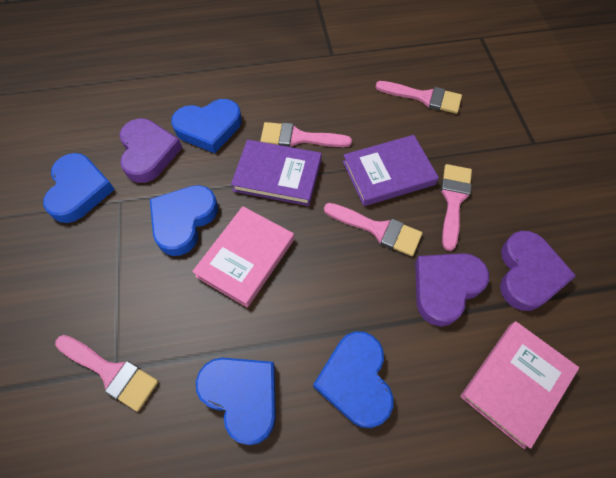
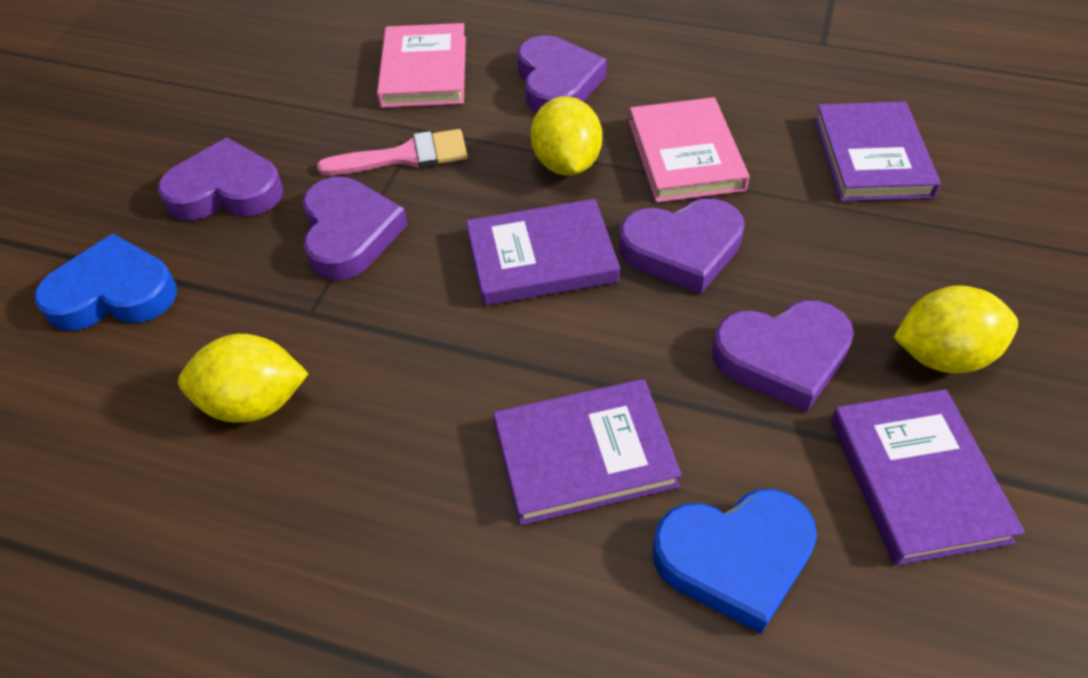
blue heart: [43,153,115,223] [150,185,218,256] [171,99,242,153] [196,358,276,445] [313,331,393,428] = 5 -> [35,234,177,331] [652,489,817,634] = 2
pink brush: [55,335,159,412] [260,122,352,147] [324,203,422,256] [376,81,462,114] [441,164,472,251] = 5 -> [317,129,468,175] = 1
purple book: [231,140,322,206] [343,135,439,206] = 2 -> [466,199,620,306] [493,379,682,525] [814,102,941,202] [831,389,1025,566] = 4
purple heart: [119,119,182,183] [415,253,489,326] [500,231,576,311] = 3 -> [158,138,283,220] [302,177,408,280] [517,36,607,113] [619,199,745,294] [712,300,854,412] = 5
yellow lemon: none = 0 -> [178,334,309,423] [531,97,602,175] [893,285,1018,374] = 3

